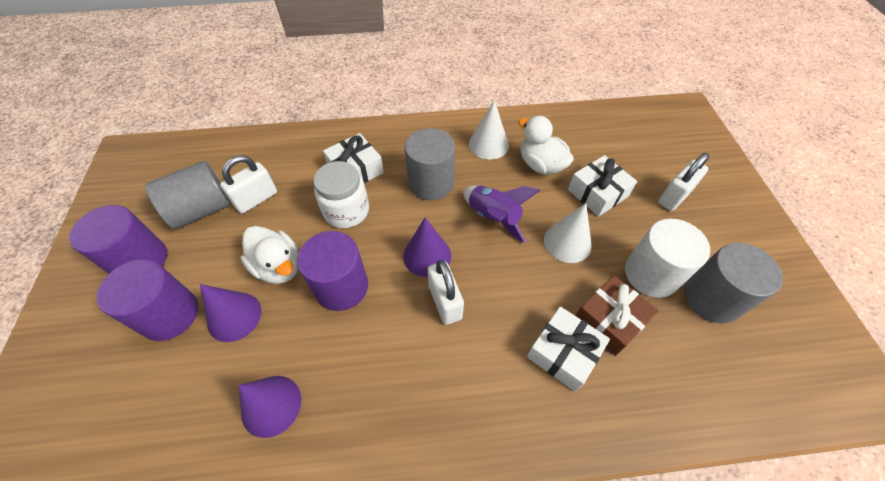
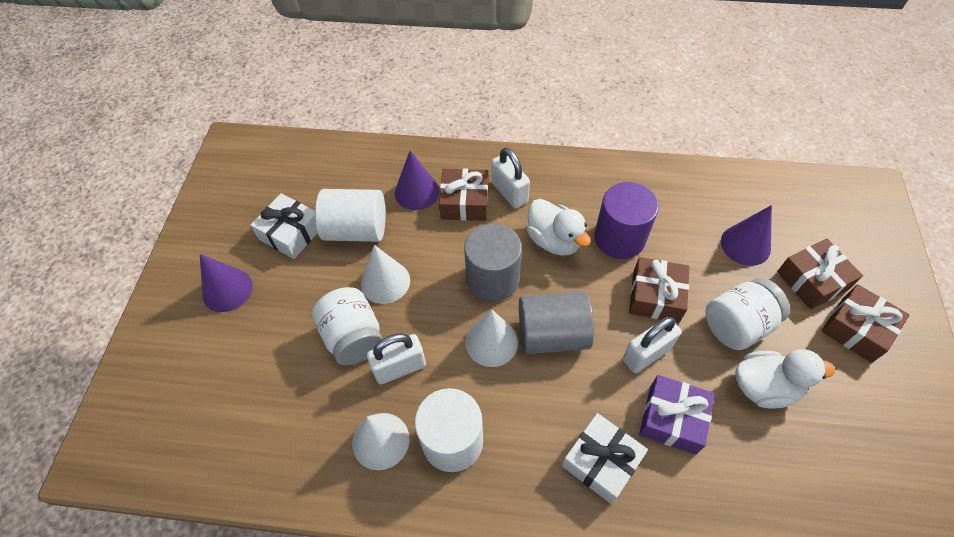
brown gift: [575,275,658,356] = 1 -> [439,169,489,221] [629,257,689,323] [777,239,863,309] [821,284,909,363] = 4
grey cylinder: [145,161,231,229] [405,128,455,200] [684,243,783,323] = 3 -> [464,223,522,302] [519,291,594,354] = 2
purple cylinder: [69,205,167,274] [97,259,198,341] [297,231,368,311] = 3 -> [594,182,659,259] = 1
purple gift: none = 0 -> [639,375,715,455] = 1
purple rocket: [463,186,540,243] = 1 -> none = 0
white cone: [469,100,509,160] [544,203,592,263] = 2 -> [352,413,410,470] [361,245,410,304] [465,309,518,367] = 3
white cylinder: [625,219,710,298] = 1 -> [315,189,386,242] [415,388,483,472] = 2
white gift: [323,133,384,183] [527,306,610,392] [568,155,637,217] = 3 -> [250,193,318,259] [562,413,648,504] = 2
white jar: [313,161,369,228] = 1 -> [312,287,383,365] [706,278,790,350] = 2

